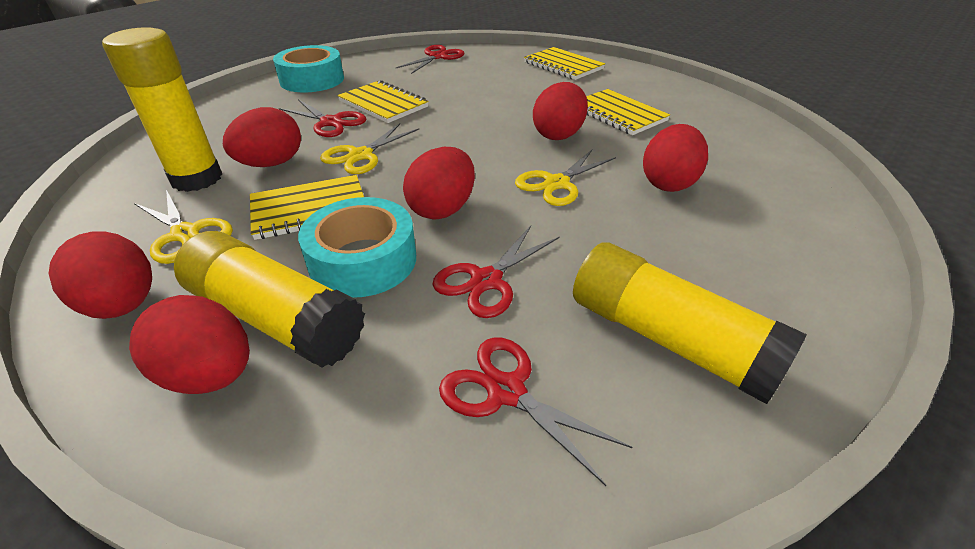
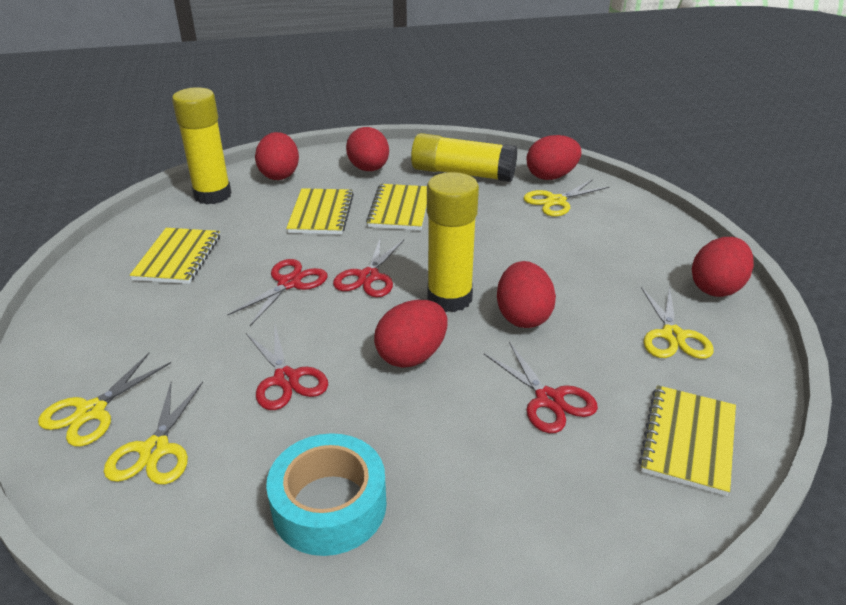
turquoise tape: [273,45,344,92] [298,197,416,298] = 2 -> [266,433,387,556] = 1
yellow scissors: [134,190,233,264] [320,123,419,174] [515,150,616,206] = 3 -> [38,353,171,447] [104,382,203,484] [523,179,609,217] [641,286,714,359] = 4

